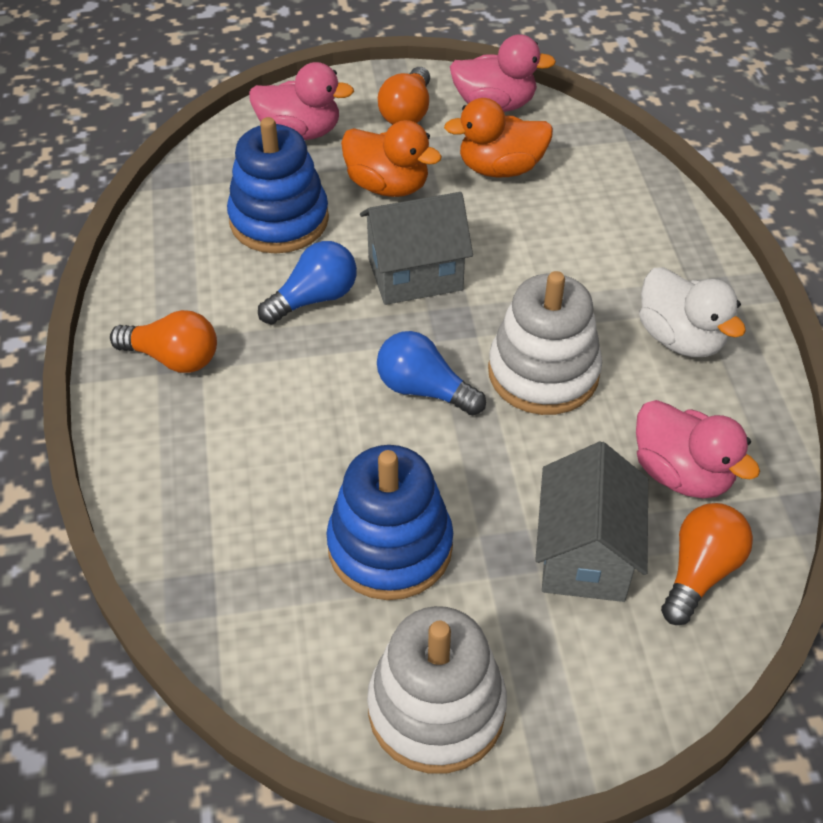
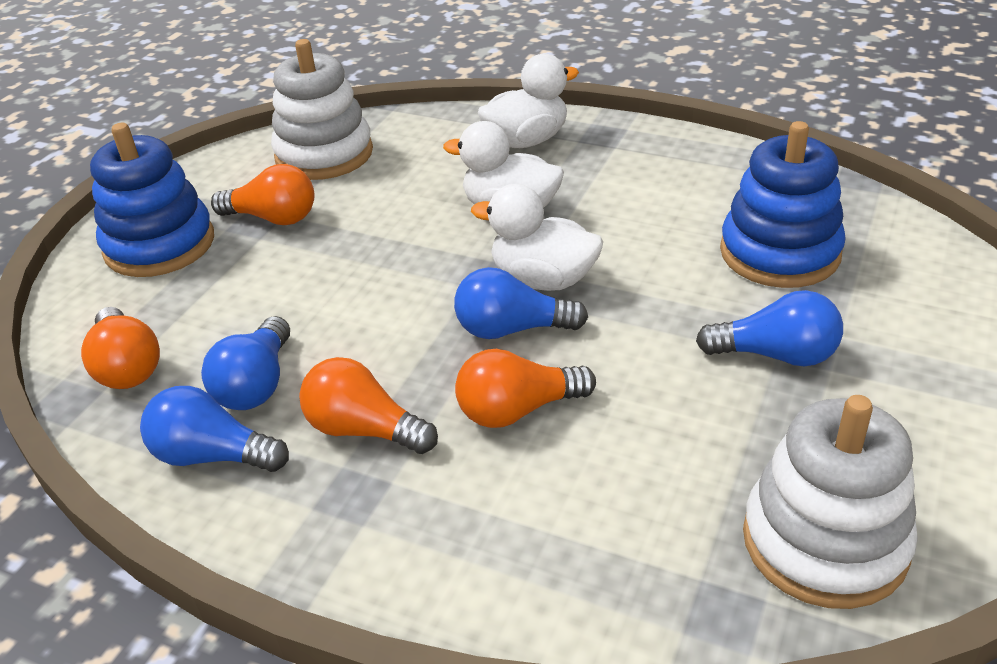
blue light bulb: [258,241,357,325] [377,331,486,415] = 2 -> [140,386,289,472] [201,316,290,410] [454,267,588,339] [696,290,843,367] = 4
grey house: [360,192,473,305] [535,442,648,602] = 2 -> none = 0
orange duck: [341,120,442,197] [444,98,553,177] = 2 -> none = 0
orange light bulb: [110,310,217,373] [378,67,430,124] [661,503,753,625] = 3 -> [81,307,160,389] [211,164,314,225] [299,357,438,454] [455,349,596,428] = 4
pink duck: [249,62,354,140] [450,34,556,112] [636,400,760,499] = 3 -> none = 0
white duck: [639,267,746,357] = 1 -> [443,121,564,208] [471,184,603,291] [478,54,579,148] = 3

